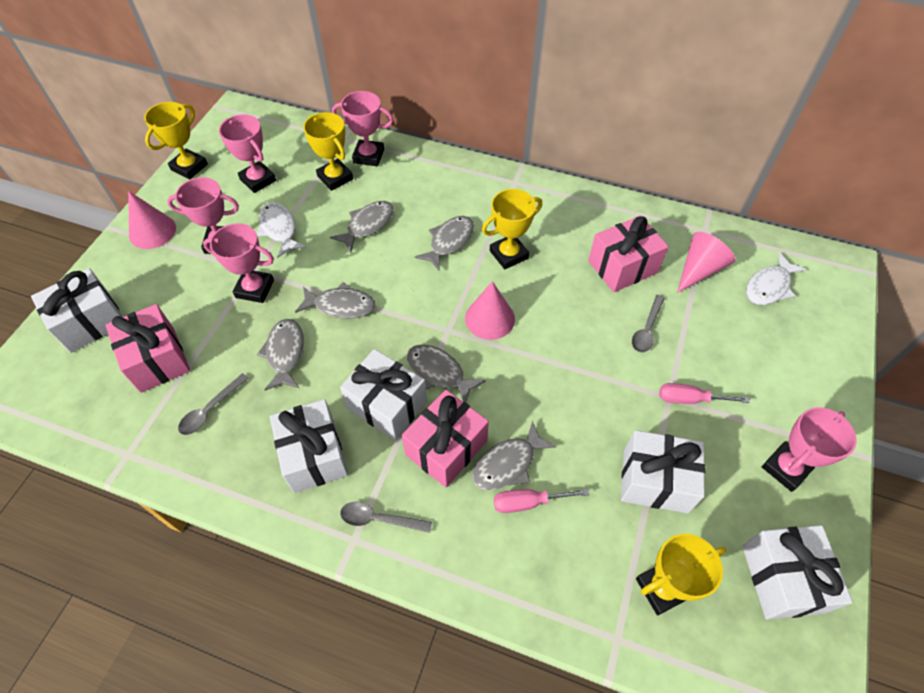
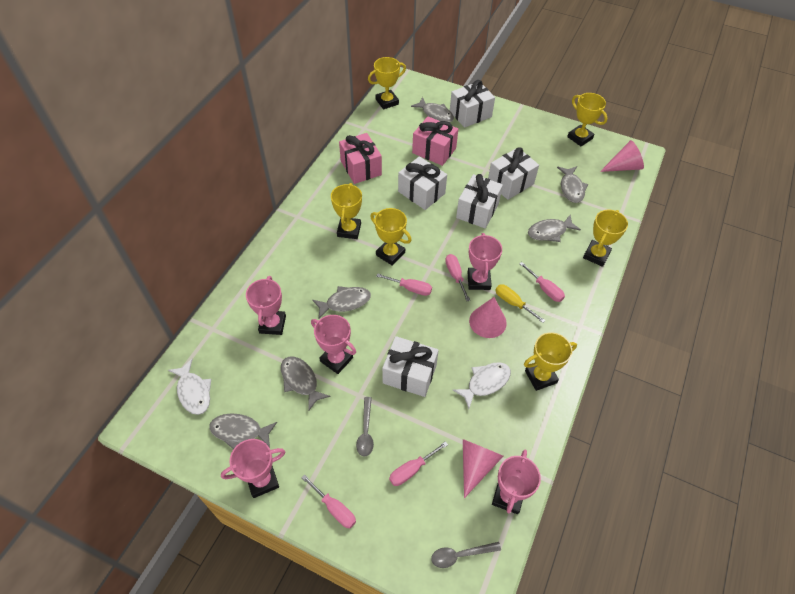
grey spoon: [178,373,249,435] [340,502,432,533] [632,295,665,353] = 3 -> [356,397,374,457] [431,542,501,568] = 2
pink gift: [106,304,190,393] [402,389,489,488] [588,216,669,292] = 3 -> [339,133,382,184] [412,116,458,166] = 2
pink screwdriver: [494,489,589,513] [659,383,750,404] = 2 -> [302,475,356,528] [376,273,432,296] [389,441,448,486] [445,254,470,301] [519,262,565,302] = 5
yellow screwdriver: none = 0 -> [495,284,546,323] = 1
yellow trophy: [144,102,208,179] [303,112,353,191] [482,189,542,269] [636,534,727,615] = 4 -> [331,183,362,239] [368,57,406,109] [370,208,411,266] [524,332,577,391] [567,93,607,146] [583,210,628,267] = 6

